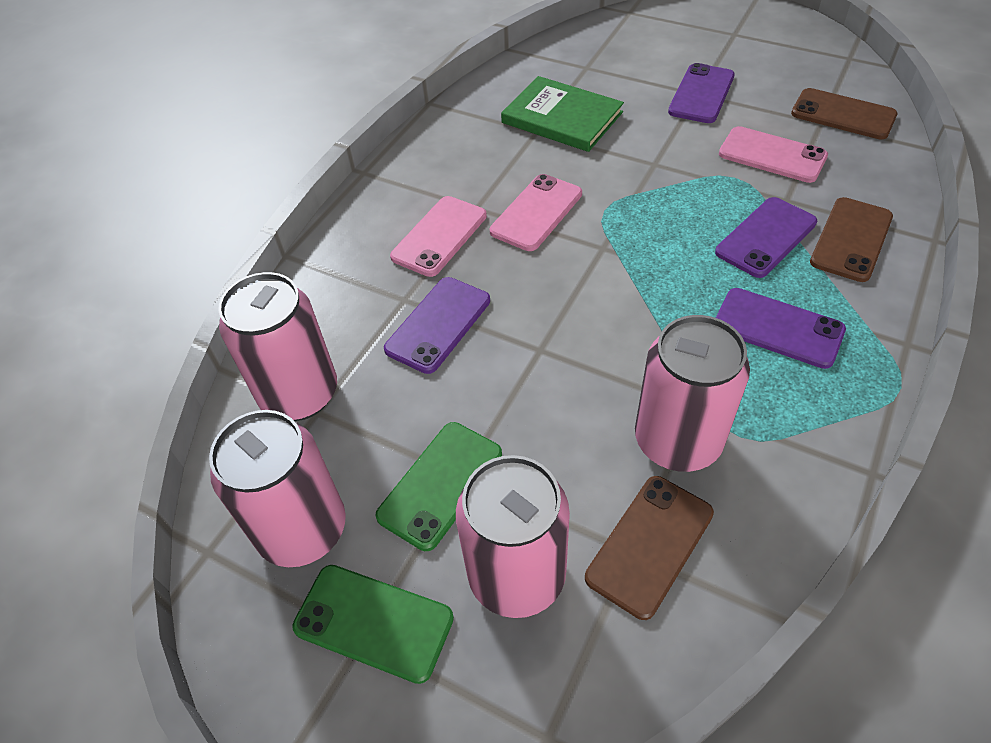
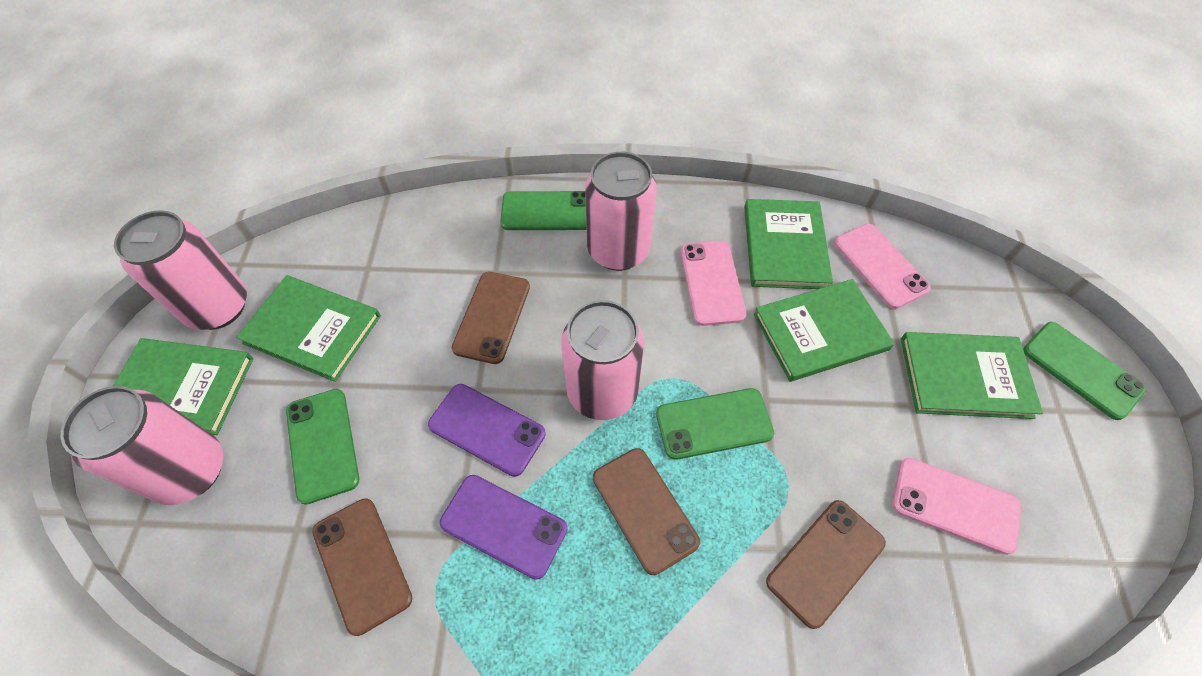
brown phone: [585,476,714,620] [791,88,897,139] [810,197,893,282] = 3 -> [312,498,412,636] [452,272,530,364] [593,448,700,575] [766,500,886,629] = 4
green book: [501,76,624,152] = 1 -> [113,338,253,435] [236,275,381,382] [744,199,833,289] [754,279,895,382] [901,332,1043,419] = 5
green phone: [292,565,454,684] [376,422,502,551] = 2 -> [286,389,359,505] [500,191,587,230] [656,388,774,460] [1023,322,1146,420] = 4
purple phone: [384,277,490,374] [668,63,735,123] [715,197,817,278] [716,288,846,369] = 4 -> [428,384,546,477] [440,475,568,580] = 2

